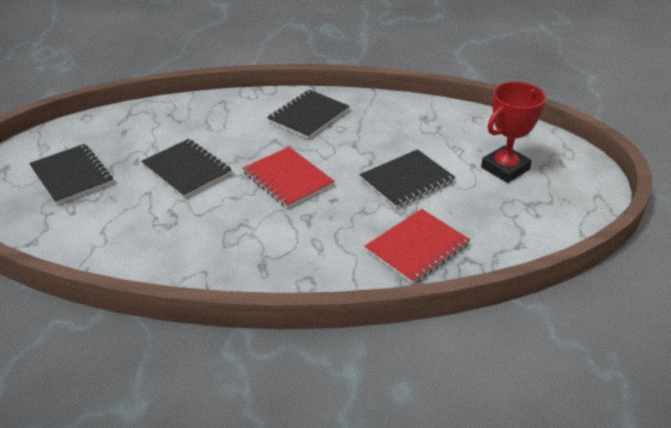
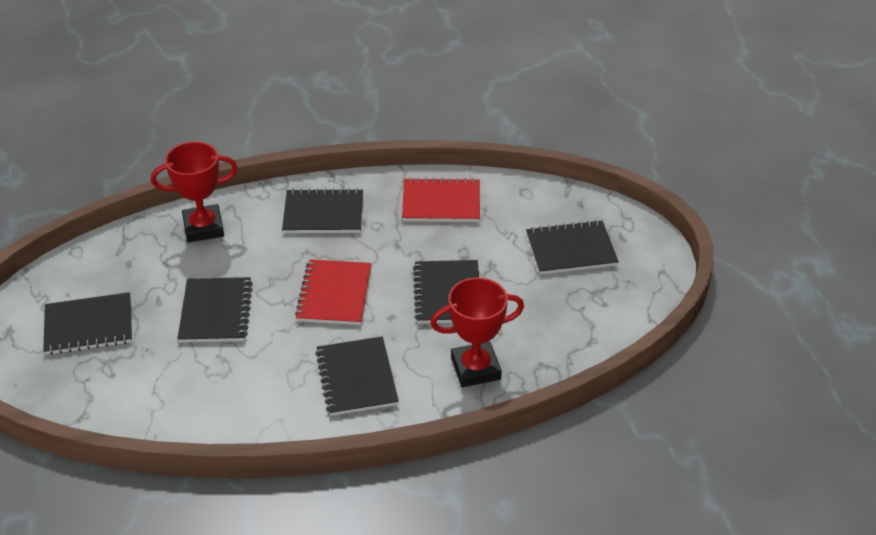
black notebook: [29,144,113,205] [141,139,232,198] [267,90,349,139] [359,149,455,209] = 4 -> [43,292,132,355] [177,277,253,343] [282,188,363,233] [315,336,399,416] [413,260,479,324] [526,220,619,275] = 6
red trophy: [481,82,546,183] = 1 -> [151,142,238,243] [430,277,524,387] = 2

